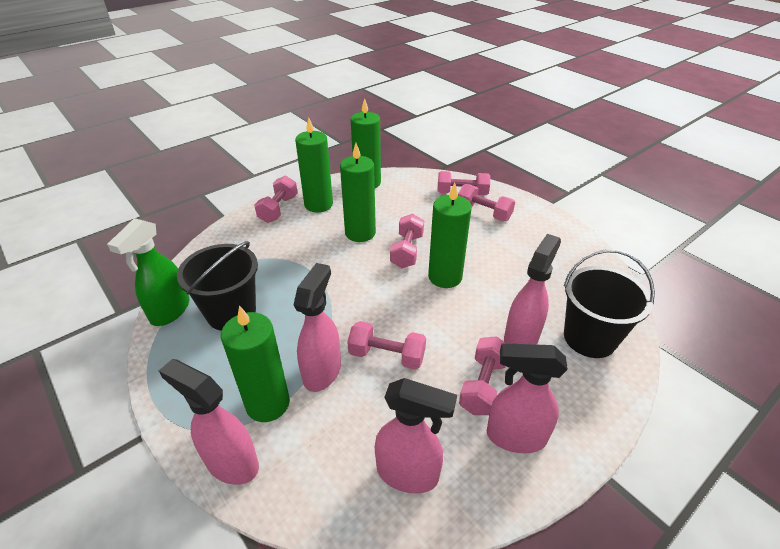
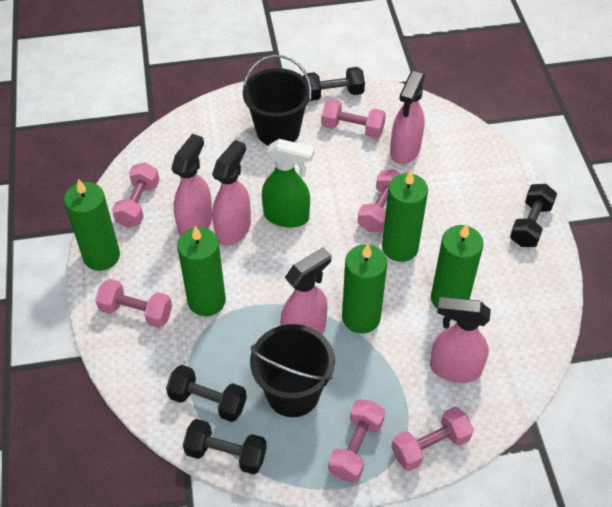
black dumbbell: none = 0 -> [166,365,247,422] [183,419,267,474] [303,67,365,101] [510,184,557,247] = 4

